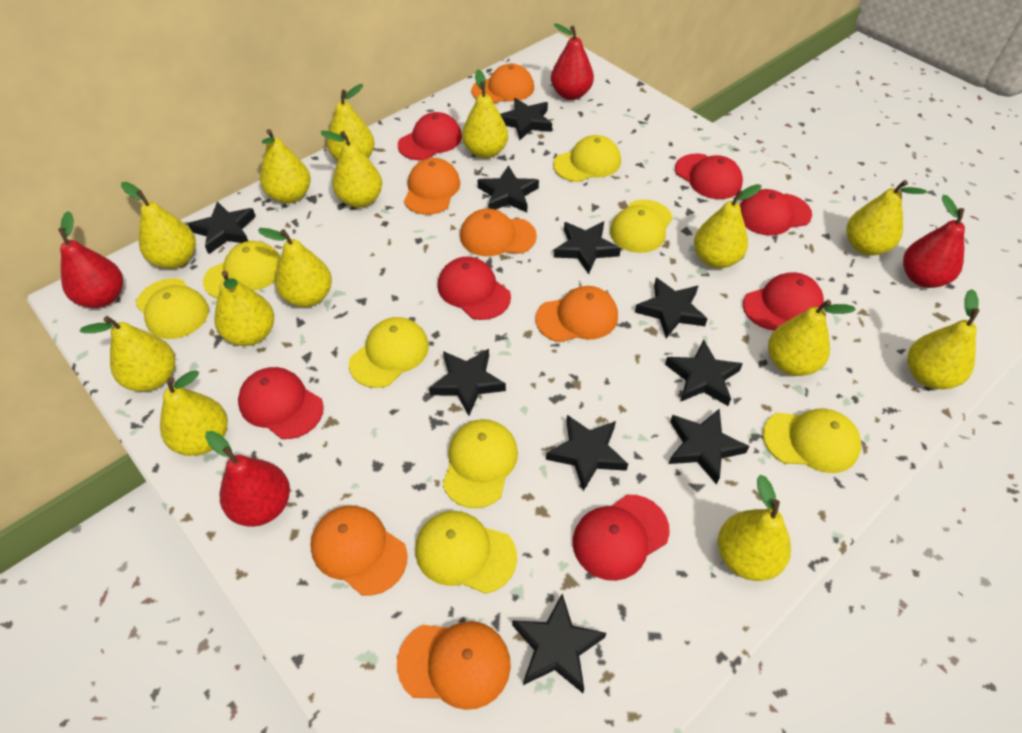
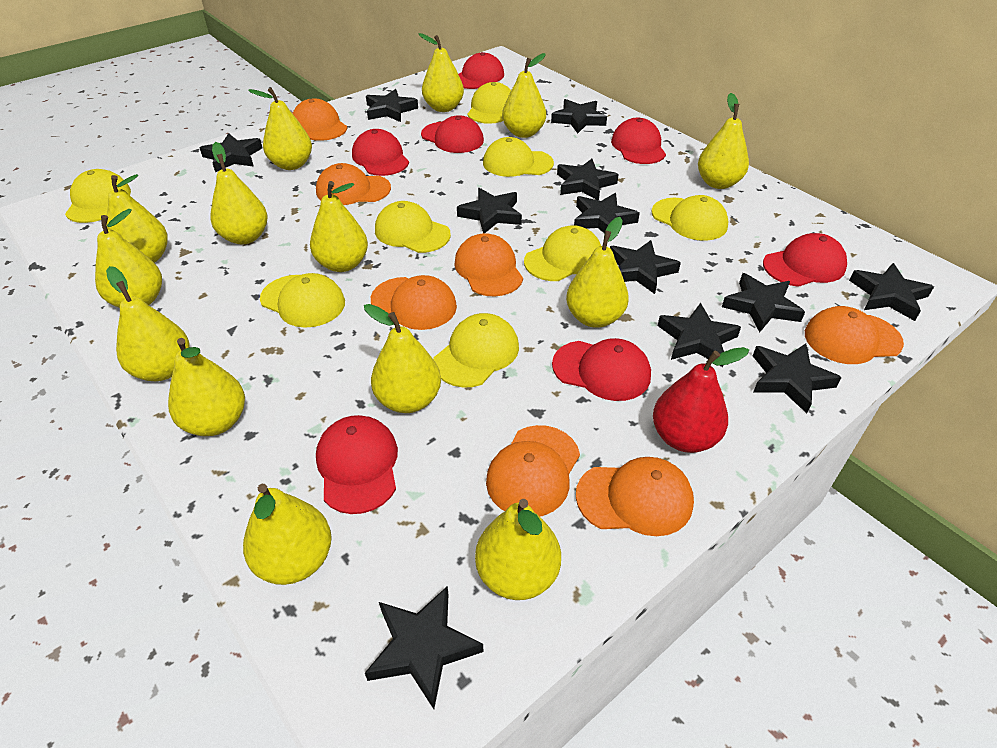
black star: [188,201,256,254] [429,349,506,415] [477,165,539,212] [500,98,552,140] [512,594,606,693] [546,415,628,491] [554,221,621,274] [635,278,708,338] [665,339,743,406] [669,408,749,485] = 10 -> [200,133,263,172] [365,586,483,709] [366,89,418,122] [457,188,522,233] [551,99,607,133] [557,159,619,200] [574,193,640,233] [610,240,681,294] [658,303,741,367] [722,273,805,333] [753,344,842,413] [849,263,934,321] = 12
orange cap: [311,506,408,596] [397,621,511,710] [404,158,460,215] [460,208,537,256] [472,64,534,103] [535,286,618,342] = 6 -> [292,98,347,141] [316,163,391,205] [371,275,457,330] [454,233,523,297] [486,425,580,517] [576,457,694,536] [805,306,904,364] = 7
red pear: [58,211,123,308] [205,431,290,527] [551,23,594,100] [903,195,965,288] = 4 -> [653,347,749,453] = 1

